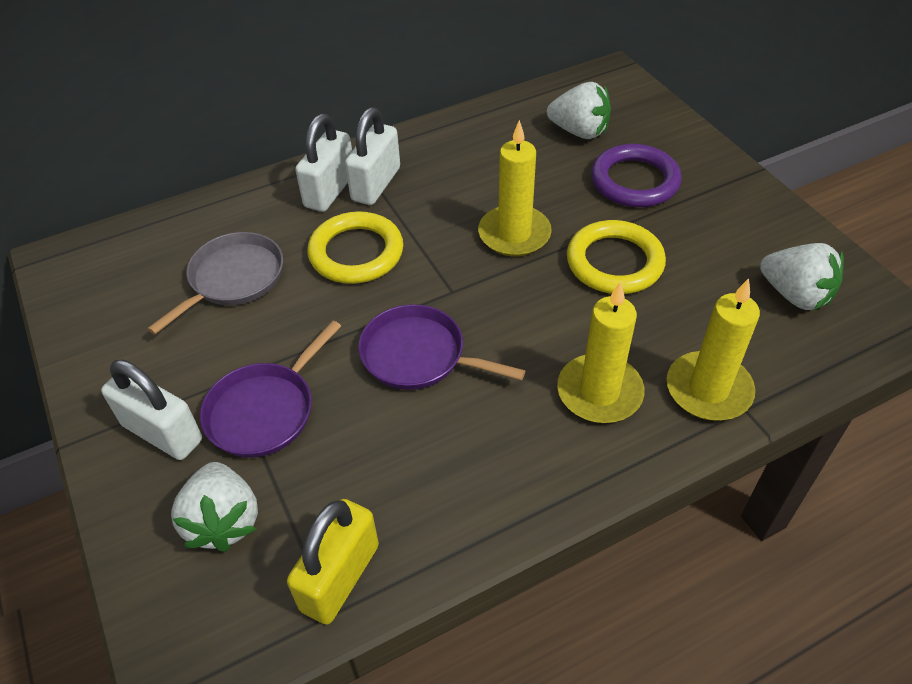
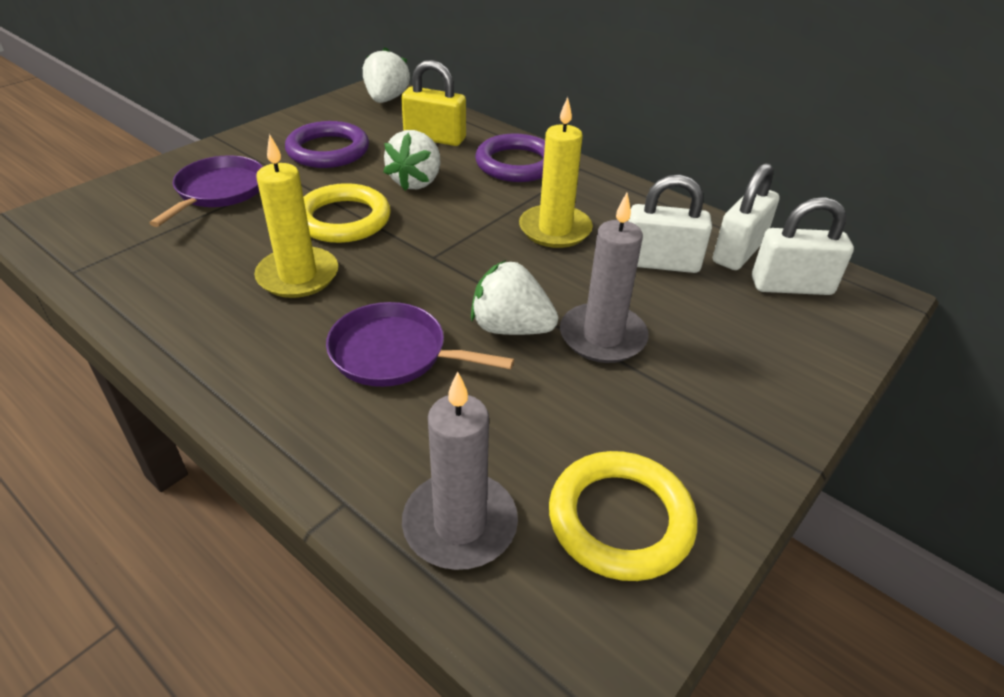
grey candle: none = 0 -> [402,371,518,570] [560,193,649,363] = 2
grey pan: [147,232,283,335] = 1 -> none = 0
purple ring: [591,144,682,207] = 1 -> [285,121,369,168] [475,133,545,182] = 2
yellow candle: [478,120,552,256] [557,281,644,423] [667,278,760,421] = 3 -> [254,134,338,298] [519,97,593,248] = 2

